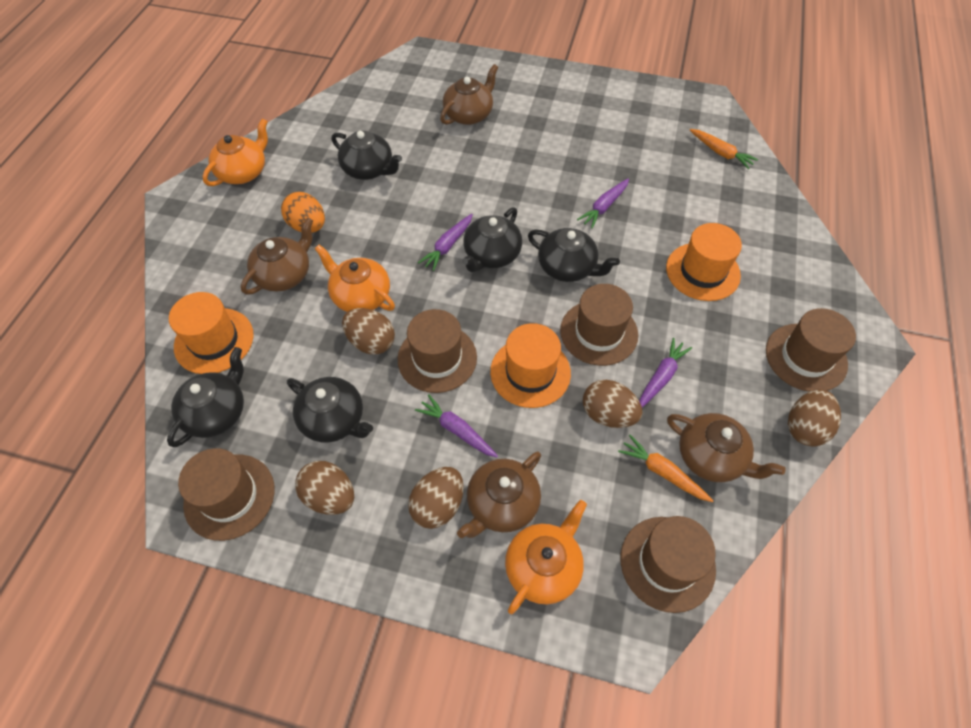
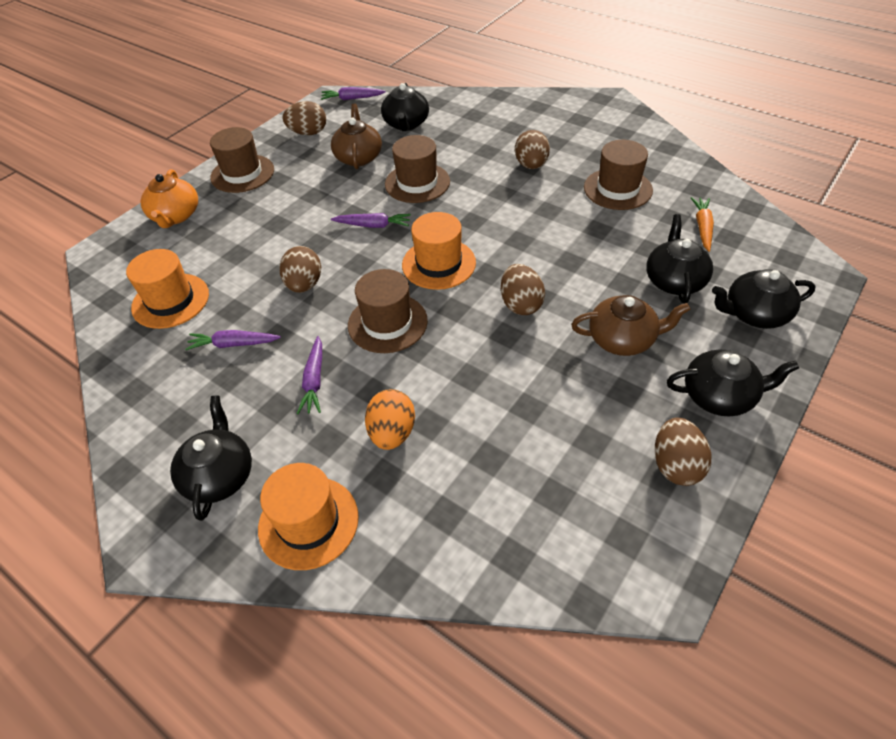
brown hat: [178,448,275,541] [398,309,477,393] [560,284,638,366] [621,516,716,613] [766,308,856,392] = 5 -> [210,127,274,193] [348,269,428,353] [385,135,450,203] [584,140,653,210] = 4
brown teapot: [241,217,313,295] [440,64,498,125] [457,451,541,538] [667,413,786,482] = 4 -> [331,104,382,169] [571,295,690,356] = 2
orange carrot: [618,435,714,502] [690,129,758,169] = 2 -> [691,197,714,252] = 1
orange teapot: [202,118,268,186] [315,244,395,312] [505,500,587,614] = 3 -> [141,169,198,228] = 1

